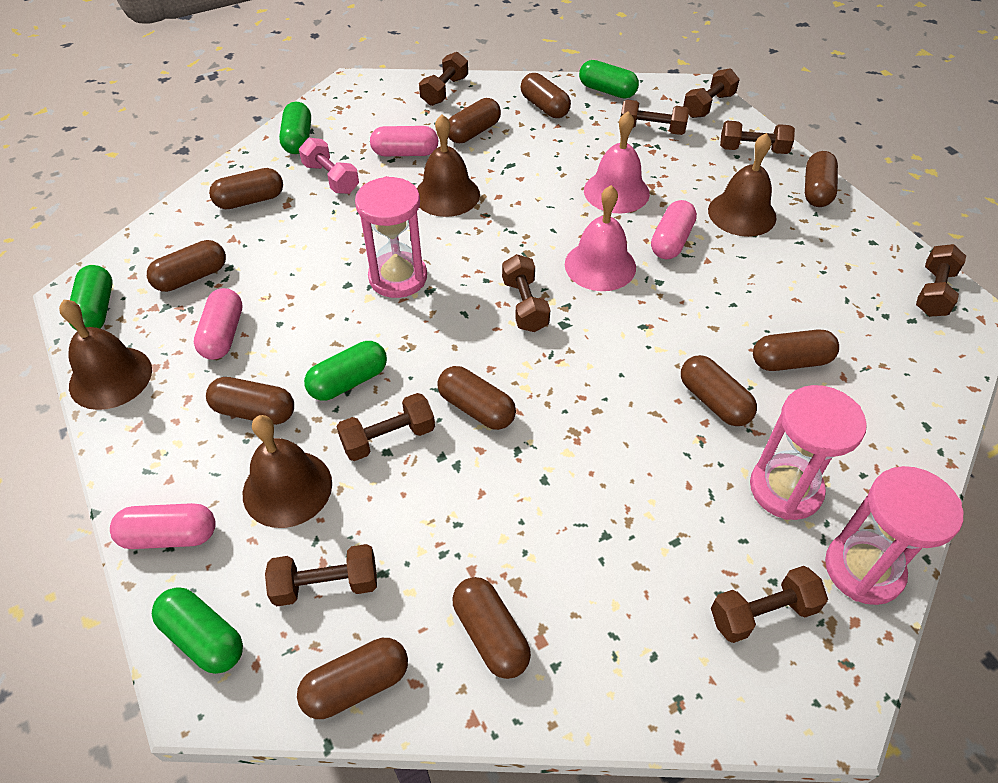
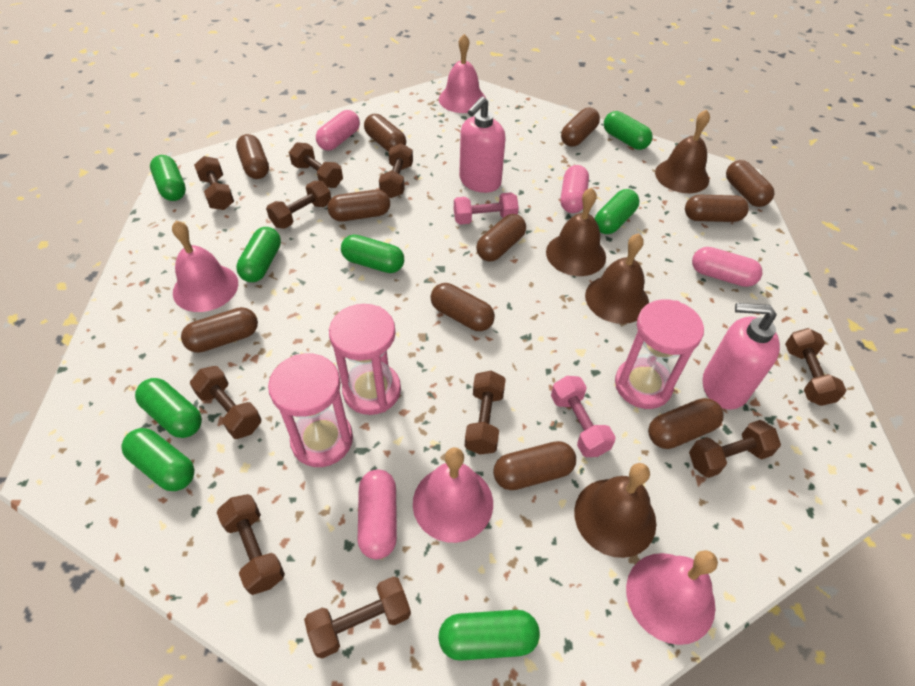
brown dumbbell: [265,544,377,606] [336,393,435,461] [419,52,468,105] [502,254,550,332] [621,100,689,135] [683,68,740,118] [711,566,828,643] [720,121,795,154] [916,244,966,317] = 9 -> [190,366,262,439] [194,156,234,210] [217,494,285,595] [266,181,331,229] [289,142,343,188] [304,577,411,659] [379,143,413,198] [465,371,506,455] [689,420,781,478] [785,328,847,406] = 10
green capsule: [69,265,113,330] [152,587,243,674] [279,102,311,154] [304,341,387,401] [579,60,639,98] = 5 -> [121,428,195,491] [135,378,202,438] [150,155,186,201] [236,227,281,282] [341,234,404,273] [438,610,540,661] [595,189,639,234] [604,111,653,150] = 8
pink bell: [565,185,636,291] [584,111,650,213] = 2 -> [172,221,238,312] [413,447,493,543] [439,34,486,113] [626,550,718,645] = 4
pink dumbbell: [299,138,359,194] = 1 -> [454,192,519,225] [551,376,615,457] = 2
pink soap dispenser: none = 0 -> [459,96,506,193] [703,303,780,410] = 2

